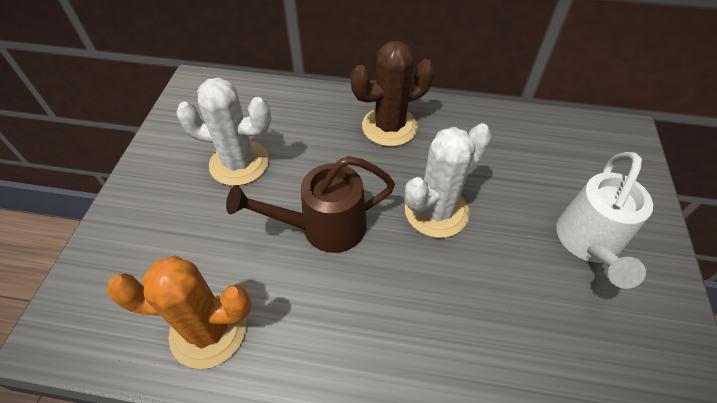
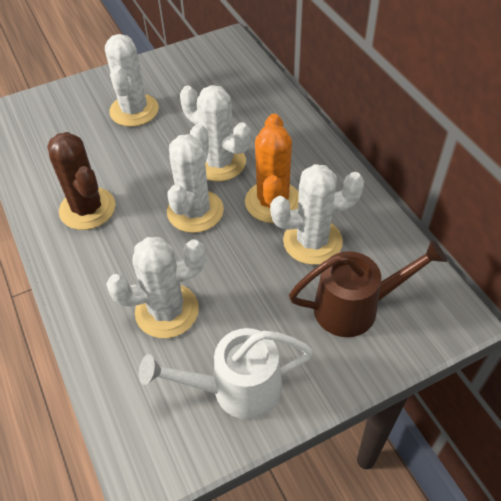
white cactus: [176,77,271,186] [405,123,492,238] = 2 -> [105,34,159,127] [106,237,206,338] [167,123,224,233] [180,85,251,181] [270,164,364,265] = 5

